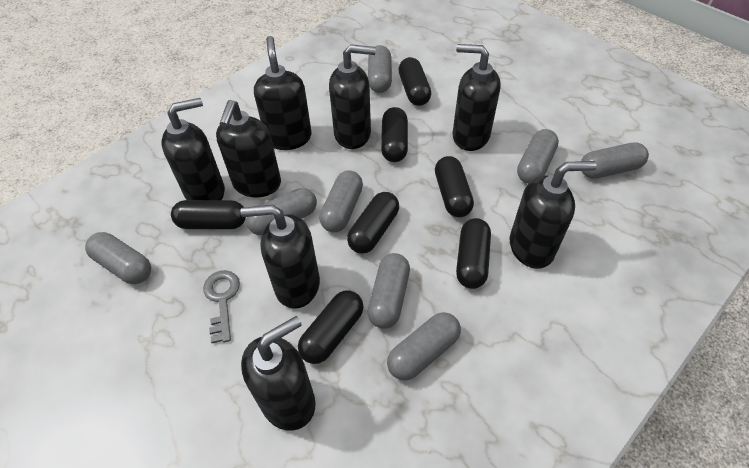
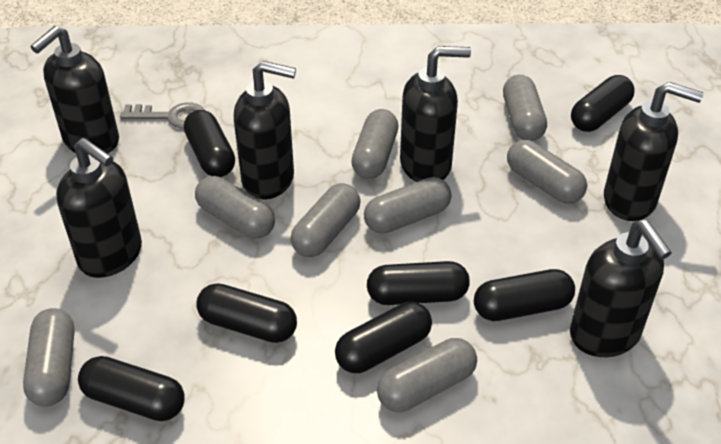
black soap dispenser: [161,98,225,200] [216,100,281,198] [240,205,320,309] [241,316,316,431] [254,36,312,150] [329,44,376,149] [453,44,501,151] [510,161,597,269] = 8 -> [31,26,119,154] [56,138,142,278] [234,61,296,199] [400,46,471,182] [570,220,672,357] [604,82,704,221] = 6

